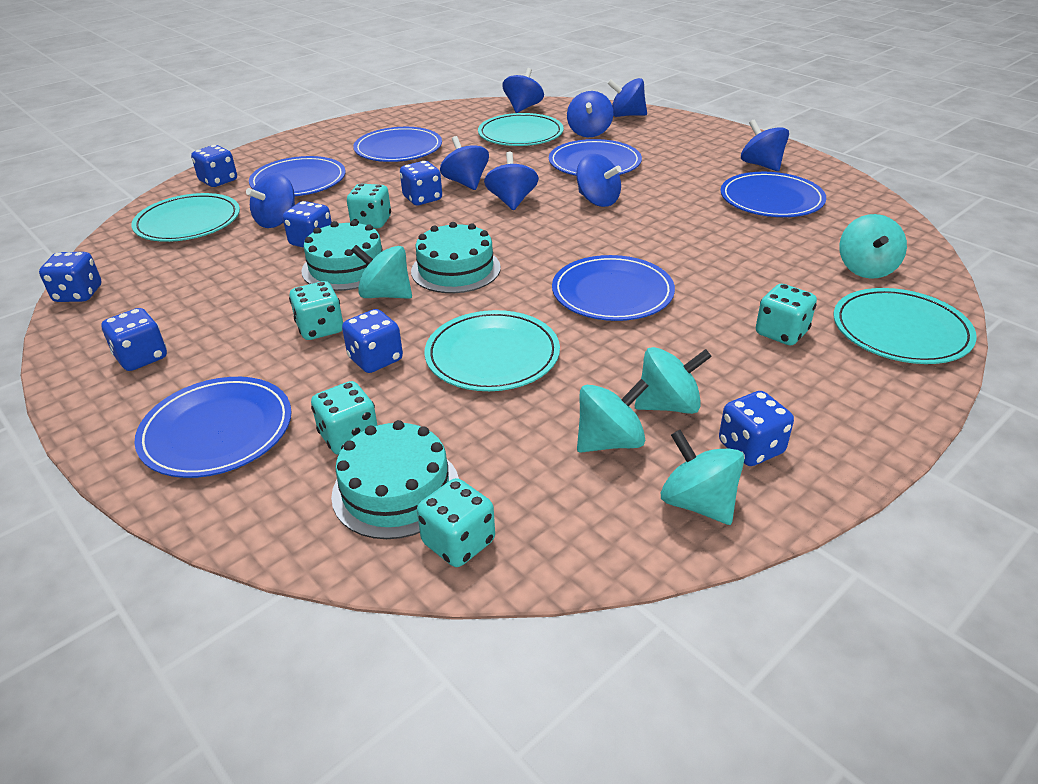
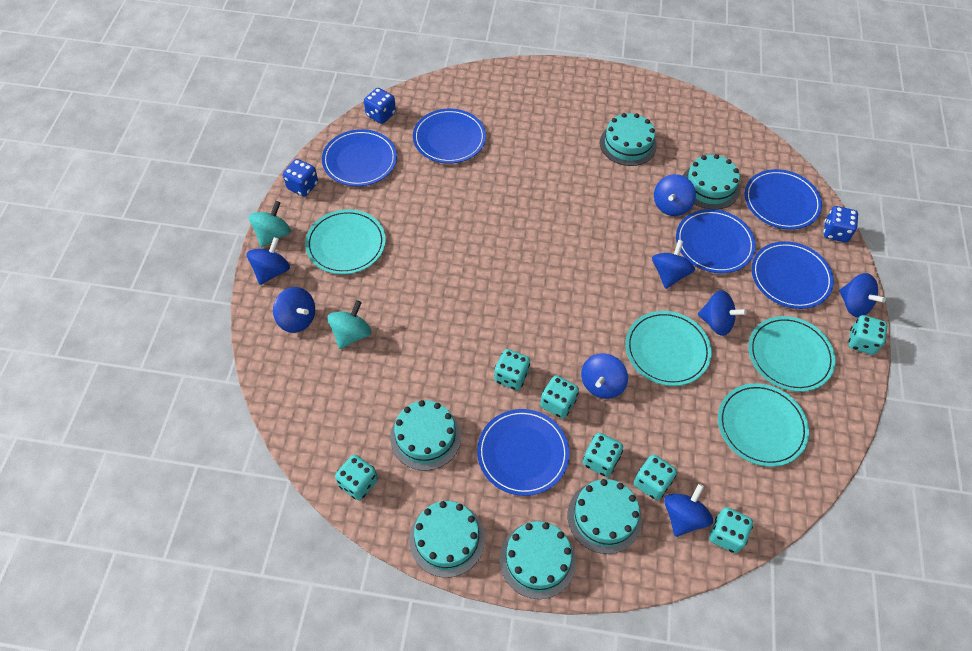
blue dice: [39,252,101,302] [101,308,167,371] [191,145,237,187] [283,201,332,248] [342,309,403,373] [400,161,442,205] [719,391,794,466] = 7 -> [283,159,318,196] [364,88,396,124] [824,206,858,242] = 3
turquoise cake: [301,220,383,291] [331,420,459,539] [411,222,501,293] = 3 -> [390,400,461,471] [409,501,485,578] [499,521,576,599] [568,479,642,554] [600,113,657,166] [683,154,740,210] = 6
turquoise dice: [289,281,343,340] [311,381,378,455] [347,184,391,229] [417,478,495,567] [756,284,817,345] = 5 -> [335,455,378,501] [494,349,530,390] [540,375,579,418] [583,433,623,477] [634,454,677,500] [709,507,753,553] [848,315,888,355] = 7
turquoise spinning top: [351,245,412,299] [577,379,649,453] [635,347,712,414] [661,430,744,525] [839,214,907,279] = 5 -> [249,201,291,247] [328,300,371,349] = 2

